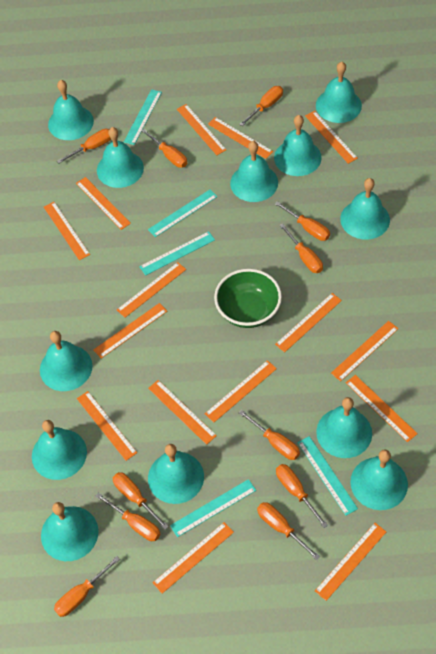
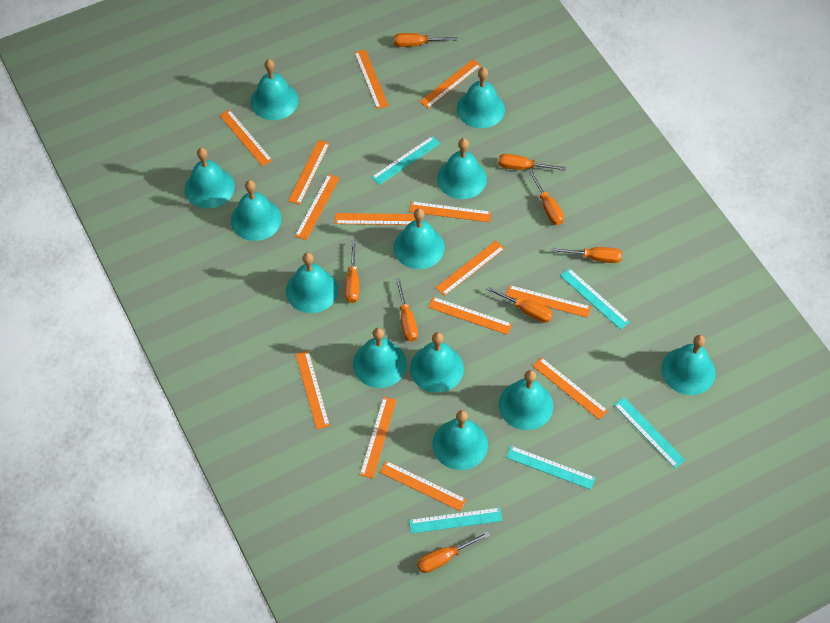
green bowl: [214,269,282,328] = 1 -> none = 0
orange ruler: [44,202,90,260] [76,177,131,230] [77,391,137,461] [93,303,167,358] [117,262,186,318] [148,380,217,445] [153,522,234,593] [177,104,226,155] [205,360,277,423] [208,117,273,159] [275,293,342,352] [305,111,358,164] [315,523,386,601] [331,321,399,381] [346,375,418,442] = 15 -> [219,110,272,166] [288,140,330,205] [295,174,340,240] [296,351,330,429] [335,213,416,225] [354,49,389,109] [360,397,397,479] [379,461,467,511] [409,201,491,222] [419,59,481,108] [428,297,512,335] [436,241,505,296] [506,285,591,318] [533,357,608,420] = 14
orange screwdriver: [54,556,120,617] [57,129,111,163] [95,493,161,541] [113,472,169,530] [141,129,187,168] [239,86,283,126] [239,410,300,460] [257,502,320,560] [275,201,330,241] [276,464,328,528] [279,223,323,273] = 11 -> [345,241,359,303] [394,33,458,47] [396,278,418,341] [417,531,490,573] [486,286,553,323] [498,154,566,171] [528,170,564,225] [551,247,622,263] = 8

